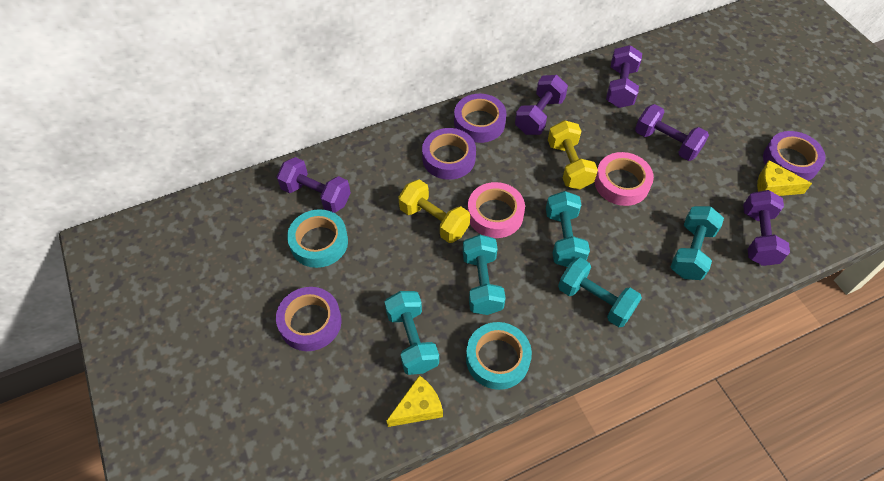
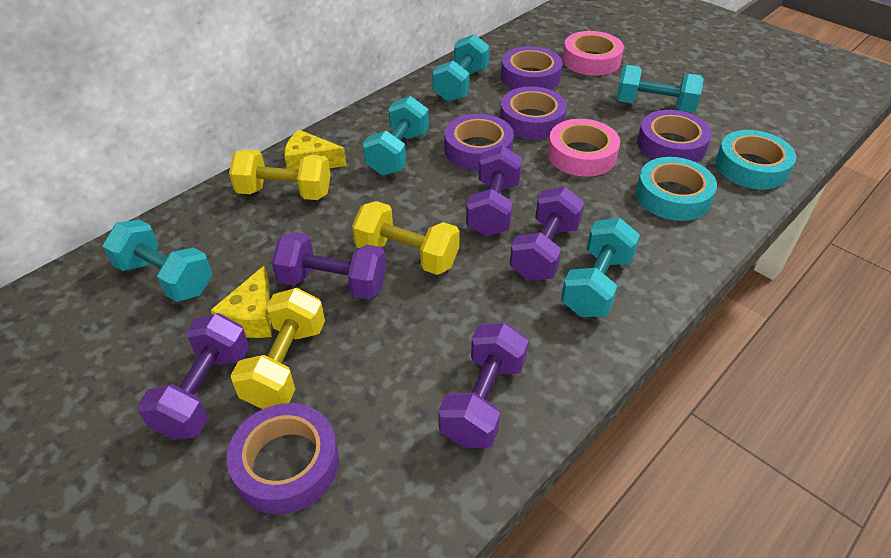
purple tape: [276,287,341,351] [422,128,476,180] [454,94,506,143] [763,131,826,181] = 4 -> [227,403,339,514] [444,114,514,171] [500,86,567,139] [501,46,563,90] [637,110,712,163] = 5
yellow dumbbell: [398,179,470,243] [548,120,598,189] = 2 -> [229,149,331,200] [231,288,325,409] [352,201,460,275] = 3

